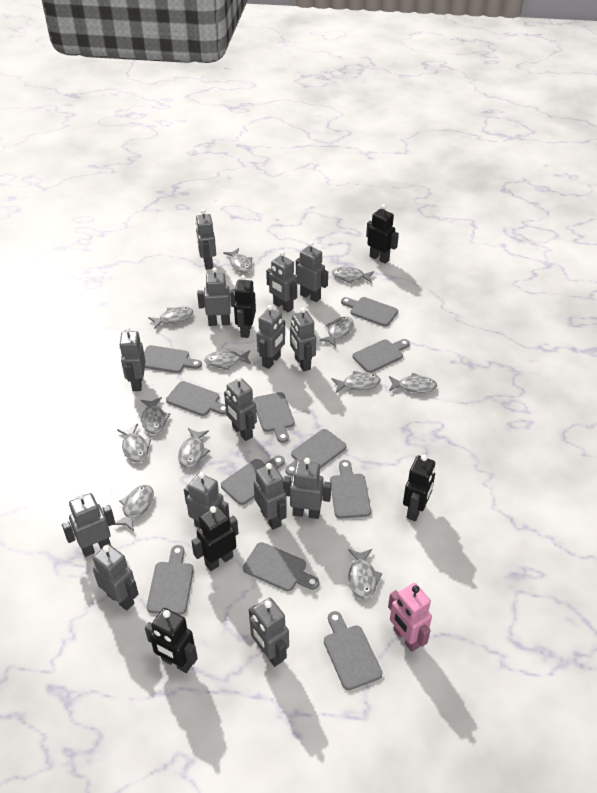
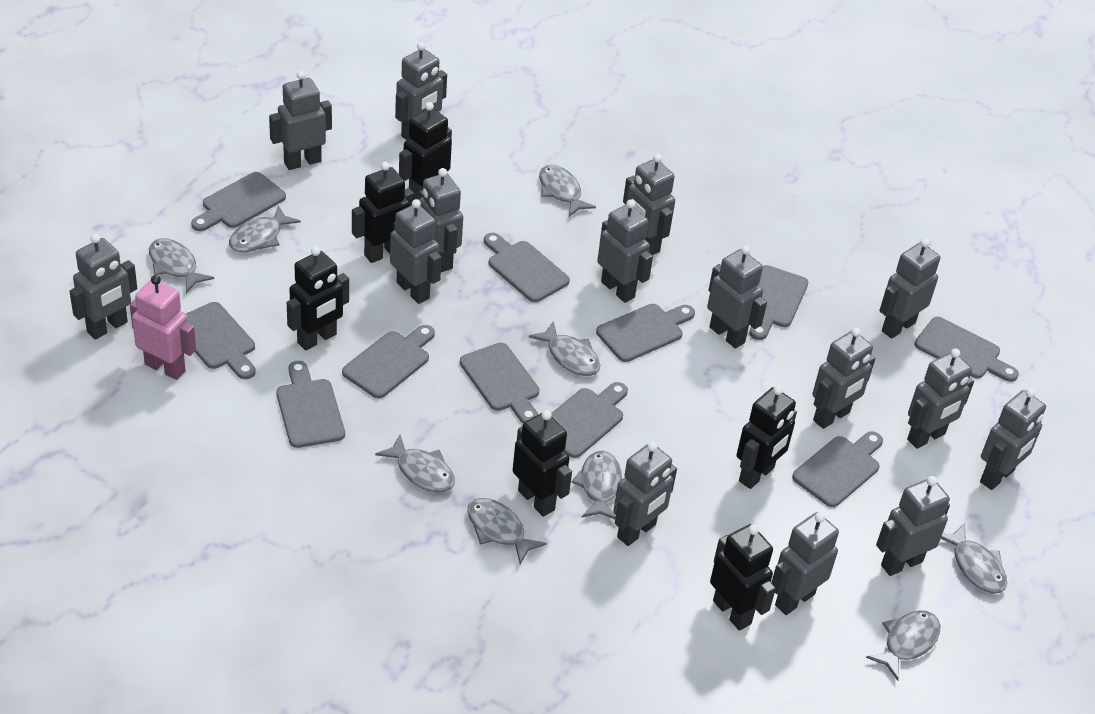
black robot: [145,608,198,673] [191,506,238,571] [234,275,256,338] [366,204,399,264] [403,455,435,521] = 5 -> [287,247,349,351] [352,162,414,263] [399,102,452,200] [513,410,572,517] [710,524,776,631] [736,385,797,489] = 6
grey fish: [114,485,154,531] [117,423,151,463] [141,397,170,434] [148,307,193,329] [178,428,210,468] [204,350,252,370] [223,248,252,273] [319,316,354,347] [332,267,374,283] [332,371,380,393] [348,549,382,599] [389,373,437,393] = 12 -> [149,238,214,293] [229,206,301,252] [375,435,455,493] [467,498,547,564] [529,321,600,376] [539,165,596,217] [571,451,622,519] [866,610,940,681] [941,523,1007,594] = 9
grey robot: [62,493,115,557] [93,544,138,611] [119,327,145,391] [184,472,229,529] [195,209,216,270] [197,267,235,326] [224,376,257,441] [249,598,289,667] [254,463,287,530] [257,305,285,369] [266,251,297,312] [283,458,331,519] [290,308,316,372] [296,242,328,302] = 14 -> [70,234,137,340] [269,71,332,170] [390,199,441,304] [395,42,447,140] [419,168,463,272] [597,199,653,303] [613,442,677,546] [623,154,675,255] [707,245,767,349] [771,512,839,615] [812,327,875,429] [876,476,950,576] [879,238,940,339] [907,349,974,449] [980,388,1046,490] = 15

